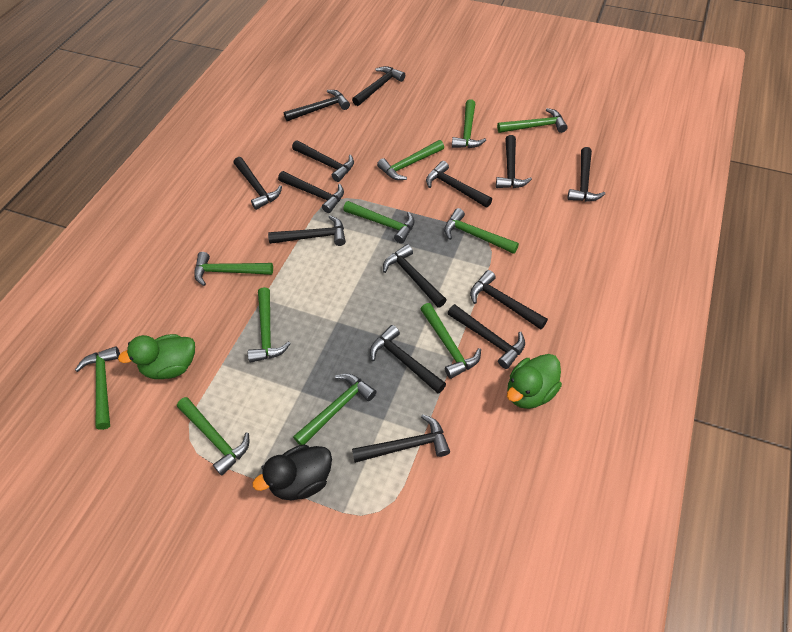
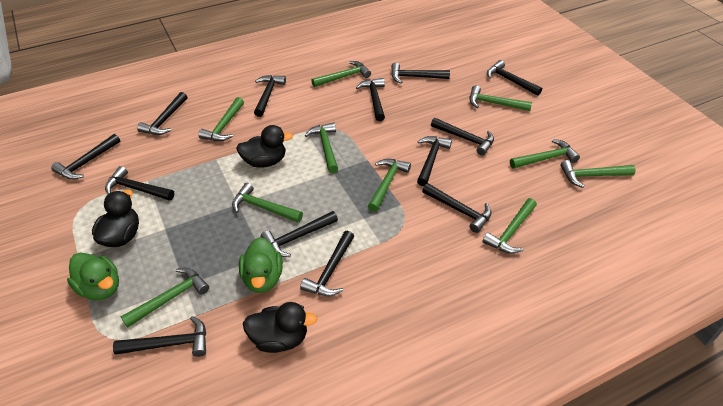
black duck: [253,444,332,500] = 1 -> [92,189,139,247] [236,125,293,168] [243,302,317,353] = 3
black hammer: [234,157,282,210] [268,215,346,246] [278,171,344,213] [284,90,350,121] [292,140,354,182] [352,66,405,106] [352,414,450,463] [370,325,446,394] [383,244,446,308] [426,161,492,208] [448,304,525,369] [470,270,548,330] [496,135,532,188] [567,147,605,202] = 14 -> [51,134,120,180] [105,166,174,201] [113,316,206,357] [137,92,188,135] [254,75,286,117] [261,211,338,257] [300,231,354,296] [356,78,385,121] [391,62,450,83] [417,136,452,186] [422,183,492,233] [431,118,494,156] [487,60,542,96] = 13
green hammer: [75,346,120,430] [177,397,249,476] [194,252,273,286] [248,287,291,363] [293,374,377,445] [343,201,415,244] [377,140,444,180] [420,303,481,379] [444,208,519,254] [452,99,486,148] [497,108,568,133] = 11 -> [121,268,209,328] [198,97,244,141] [232,183,303,222] [305,122,338,173] [311,61,371,87] [368,159,411,212] [470,85,532,111] [483,198,537,254] [510,139,580,169] [560,160,636,188] = 10

